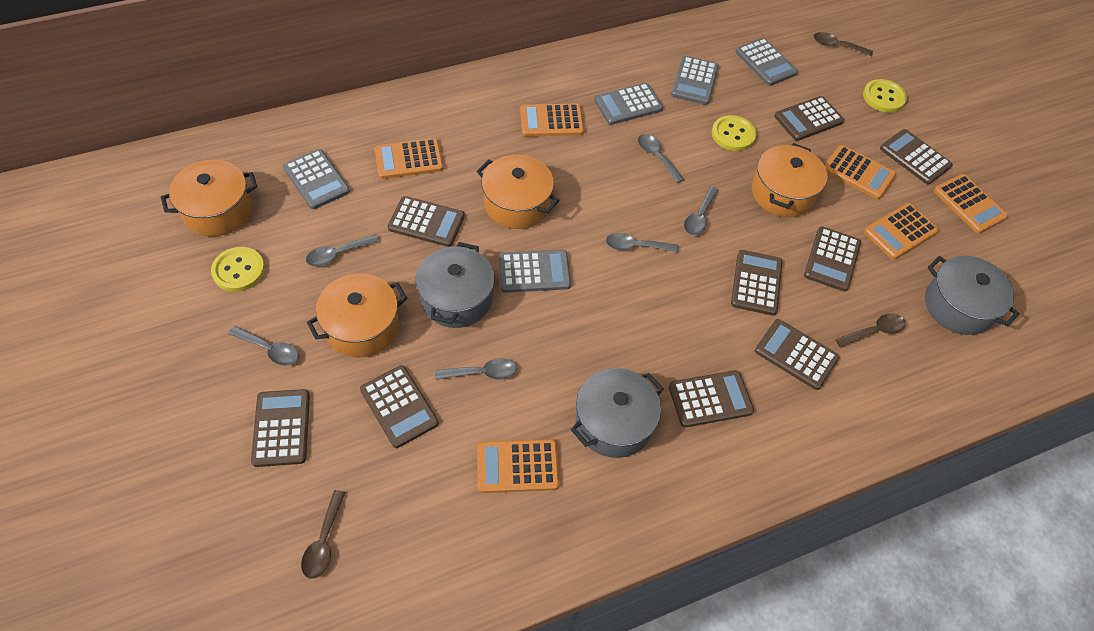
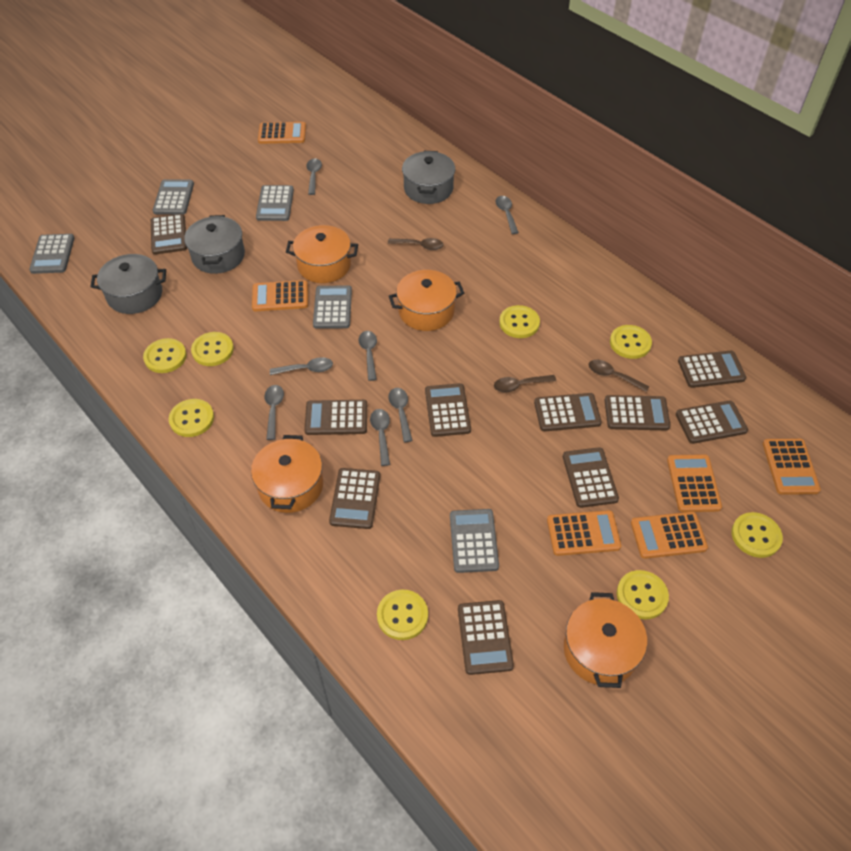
brown calculator: [251,389,310,467] [360,365,439,448] [388,196,465,247] [669,370,754,428] [731,250,782,316] [755,319,840,390] [774,96,844,141] [804,226,861,292] [880,129,953,184] = 9 -> [151,214,187,255] [304,400,367,435] [329,468,380,529] [425,383,471,437] [458,600,514,675] [534,393,602,432] [563,447,619,508] [605,395,671,430] [676,400,748,444] [678,351,746,388] = 10
grey spoon: [228,326,299,366] [306,234,380,266] [435,358,517,380] [606,233,678,252] [638,134,684,183] [684,187,718,235] = 6 -> [264,385,284,440] [270,357,333,375] [306,158,322,195] [359,331,377,381] [370,409,390,466] [388,388,413,442] [496,196,519,234] = 7
yellow button: [211,247,265,292] [712,115,756,151] [863,79,907,113] = 3 -> [143,338,187,373] [169,399,214,437] [191,332,234,366] [377,590,428,640] [499,305,540,338] [610,325,652,359] [617,570,669,619] [731,512,783,558] = 8

